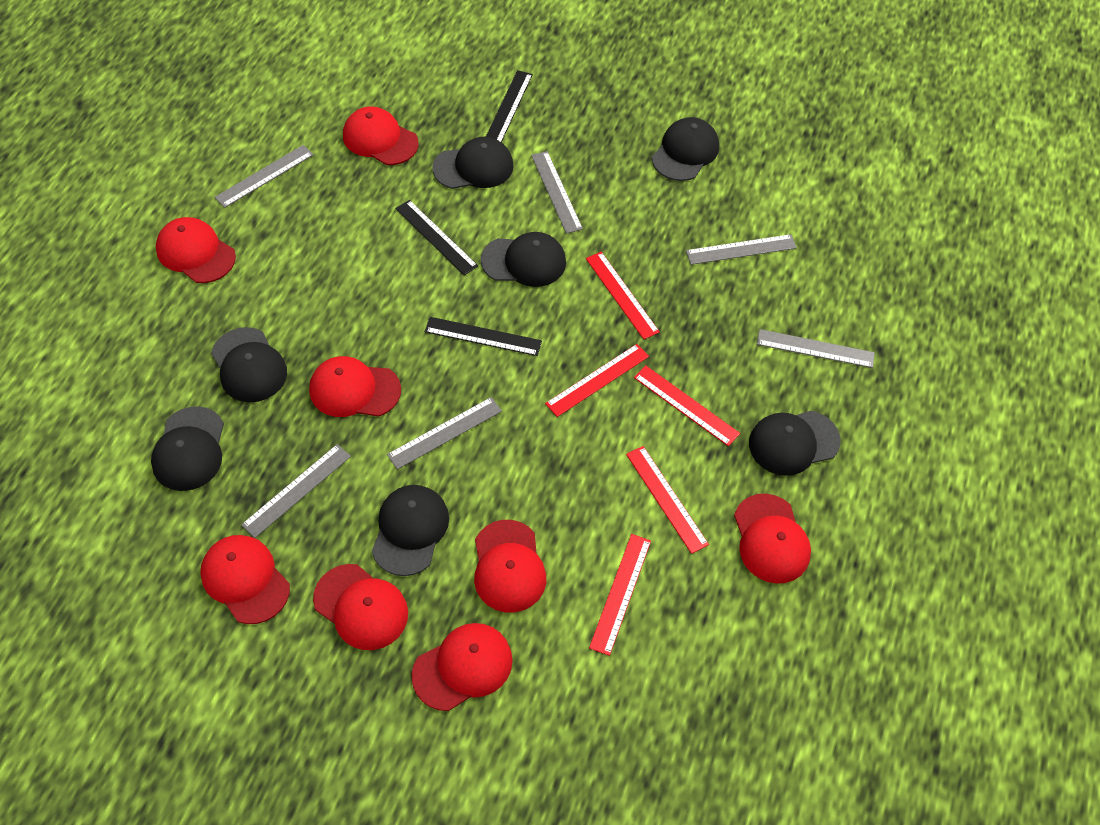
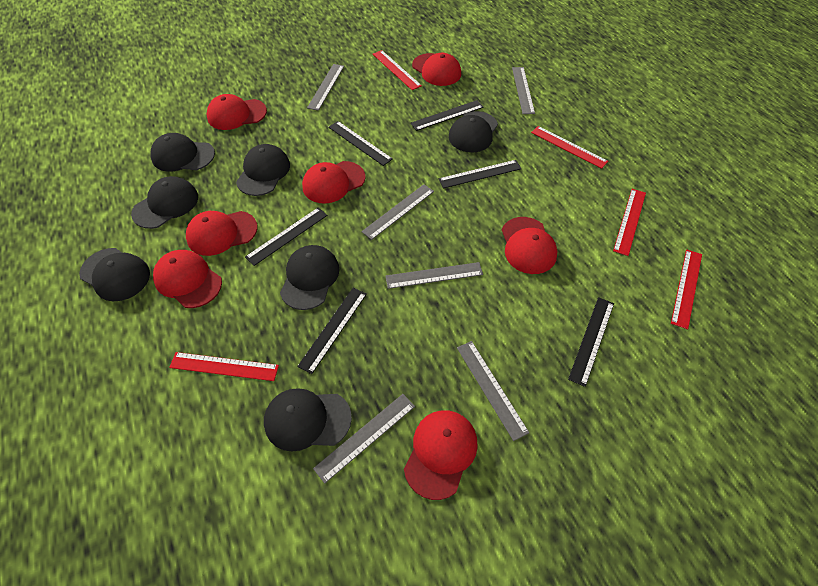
black ruler: [395,200,478,275] [425,317,542,356] [486,70,533,142] = 3 -> [245,208,327,266] [297,288,367,374] [329,121,393,166] [411,100,484,131] [439,160,522,189] [568,297,614,387] = 6
red cap: [156,217,236,283] [200,535,290,624] [309,356,401,417] [313,564,408,650] [343,106,419,165] [411,623,513,711] [474,520,546,613] [734,494,811,584] = 8 -> [153,250,222,308] [186,211,258,256] [206,94,267,130] [302,161,366,204] [404,410,478,500] [412,53,461,86] [502,217,558,274] = 7

